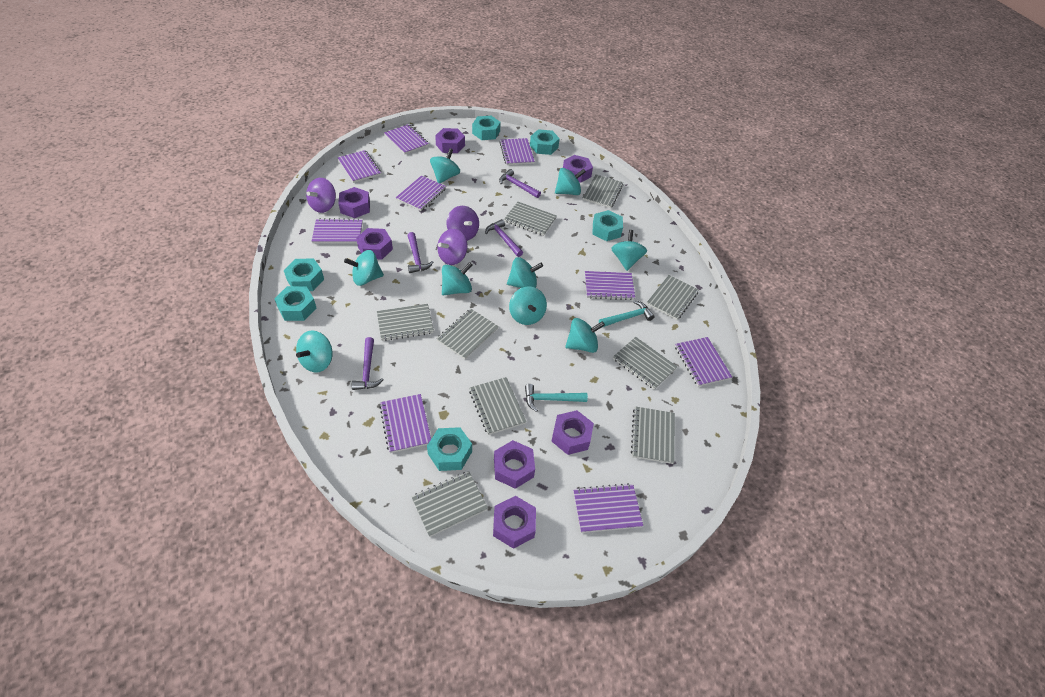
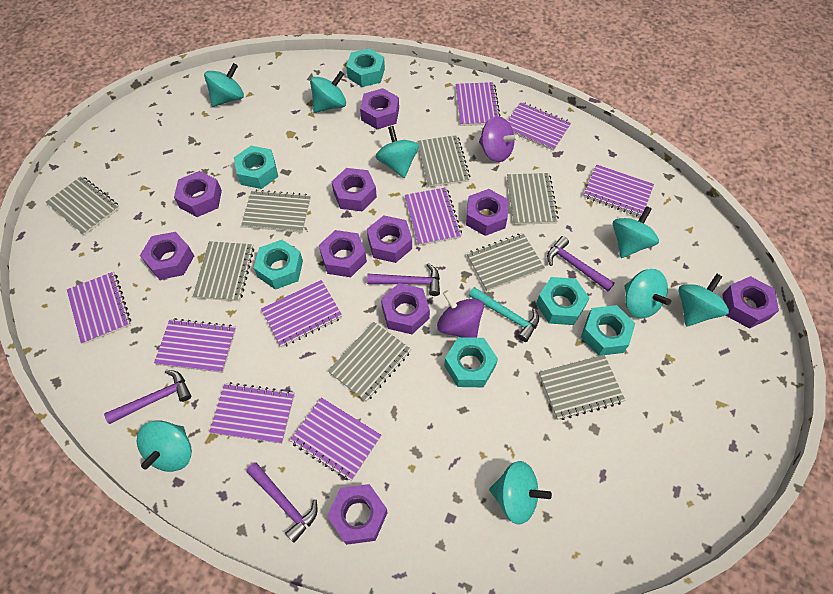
grey notebook: [377,304,434,341] [411,471,488,537] [436,309,499,359] [469,377,527,435] [504,202,557,236] [583,174,623,208] [613,337,677,390] [631,406,675,464] [647,275,699,320] = 9 -> [46,176,120,236] [193,241,254,301] [241,189,311,233] [328,322,411,402] [417,135,470,187] [467,233,545,291] [507,173,559,225] [539,355,625,420] = 8
purple nut: [338,187,370,218] [356,228,393,260] [435,128,465,153] [493,496,536,549] [494,440,535,489] [551,410,594,455] [563,155,593,183] = 7 -> [140,232,194,280] [174,171,222,217] [319,230,367,277] [327,484,388,545] [331,168,377,211] [360,88,399,130] [367,215,412,263] [381,283,430,334] [466,189,508,236] [722,276,779,329] = 10
purple spinning top: [306,178,336,213] [437,229,467,265] [447,206,479,241] = 3 -> [437,290,484,338] [479,116,519,162] = 2
turquoise hammer: [525,384,588,412] [599,300,655,327] = 2 -> [469,287,539,342] = 1
turquoise spinning top: [296,331,332,373] [344,250,384,286] [430,148,460,183] [442,262,473,295] [507,257,543,288] [509,286,547,325] [555,168,586,195] [565,318,605,353] [611,230,647,271] = 9 -> [137,420,192,472] [204,63,244,107] [310,71,346,113] [376,126,419,178] [489,461,552,525] [613,206,659,258] [624,269,671,318] [679,274,729,327] = 8

